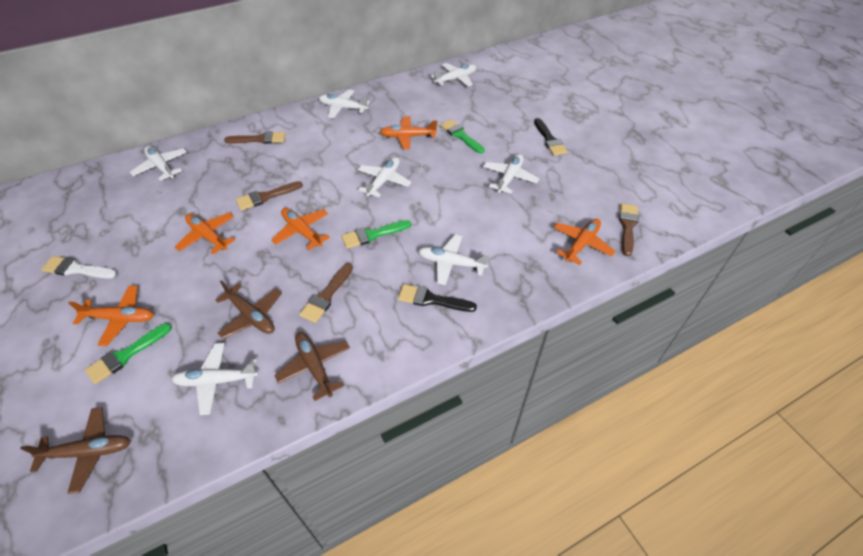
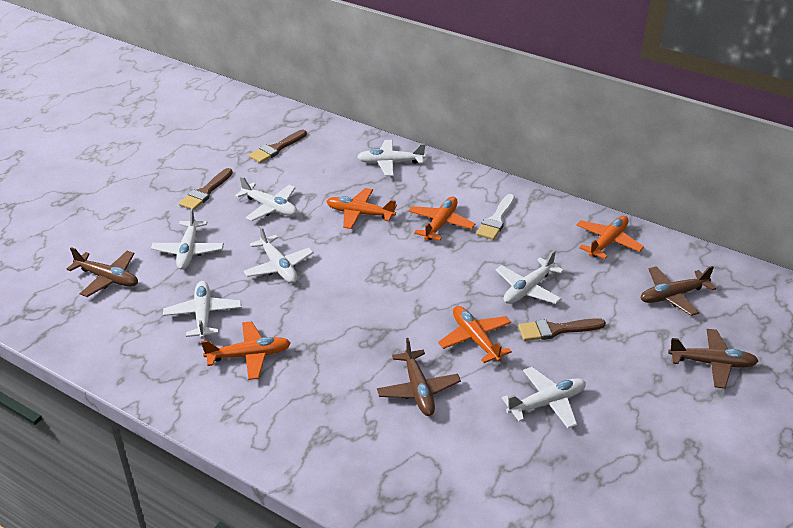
black brush: [398,284,477,312] [534,118,568,156] = 2 -> none = 0
brown brush: [224,131,286,144] [236,181,303,211] [299,263,353,323] [619,203,639,256] = 4 -> [179,168,233,210] [249,130,307,163] [518,318,606,341] = 3
brown plane: [20,407,131,494] [215,280,282,339] [274,332,350,401] = 3 -> [67,247,138,297] [377,338,461,416] [640,266,716,316] [668,329,758,388] = 4
green brush: [85,323,172,384] [342,220,411,249] [440,119,485,154] = 3 -> none = 0

